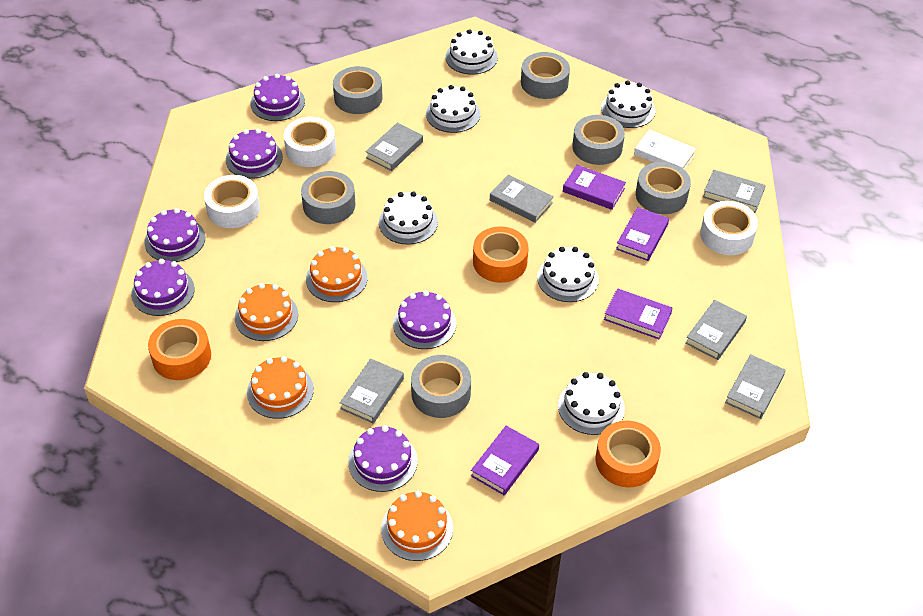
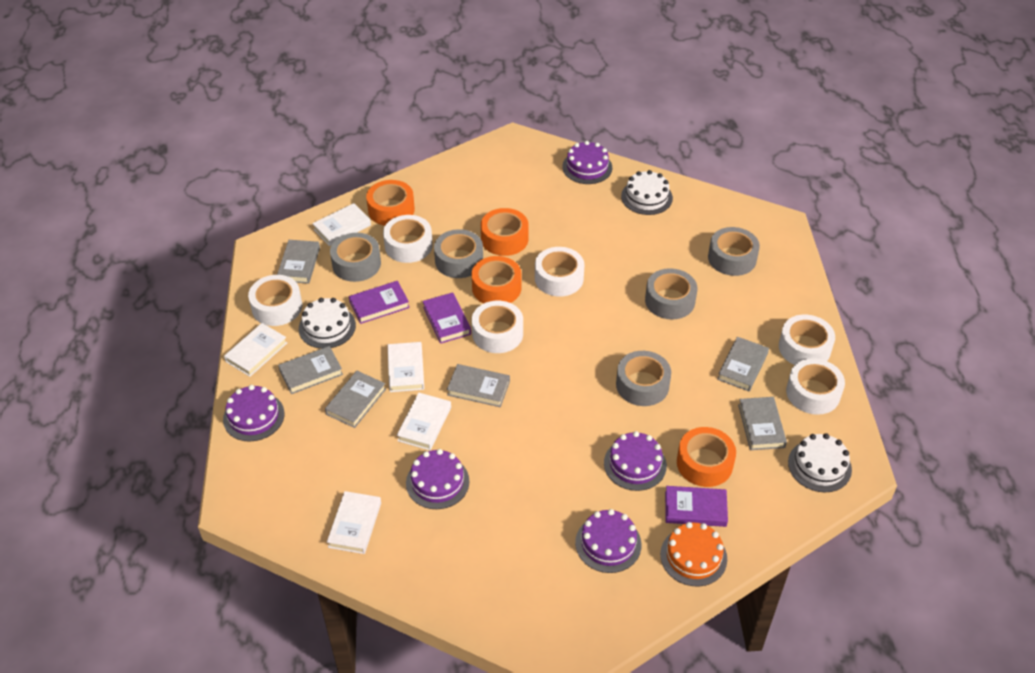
grey tape: [301,171,355,224] [333,66,383,114] [411,355,471,418] [521,52,570,99] [572,115,625,165] [636,162,691,214] = 6 -> [330,233,381,282] [434,229,483,278] [616,351,671,406] [645,268,697,320] [708,227,760,276] = 5
orange cake: [235,283,298,341] [247,356,314,419] [306,246,368,302] [381,491,453,561] = 4 -> [660,522,727,587] = 1
orange tape: [148,319,211,380] [473,227,529,283] [595,421,661,487] = 3 -> [366,180,415,226] [472,256,522,304] [481,208,529,256] [677,427,736,487] = 4
purple book: [471,426,539,495] [563,165,626,210] [604,288,672,339] [616,207,669,261] = 4 -> [349,281,410,324] [423,292,471,344] [665,486,728,527] = 3
purple cake: [131,259,195,316] [144,208,205,262] [226,129,283,179] [250,74,305,121] [348,425,418,492] [393,291,457,349] = 6 -> [223,385,284,441] [406,449,470,509] [562,141,612,184] [575,509,642,573] [604,431,667,491] = 5
white book: [634,129,696,170] = 1 -> [224,323,287,377] [312,203,371,246] [327,491,381,554] [388,342,424,392] [397,393,451,450] = 5
white cake: [379,191,438,245] [426,85,480,133] [446,29,498,75] [537,247,599,302] [558,372,625,435] [601,80,655,128] = 6 -> [299,298,356,349] [621,170,673,215] [788,433,852,492] = 3
white tape: [204,175,260,228] [284,117,336,167] [700,201,758,255] = 3 -> [248,275,302,326] [383,215,433,263] [472,301,523,353] [535,247,585,297] [779,315,835,365] [786,358,845,415] = 6

